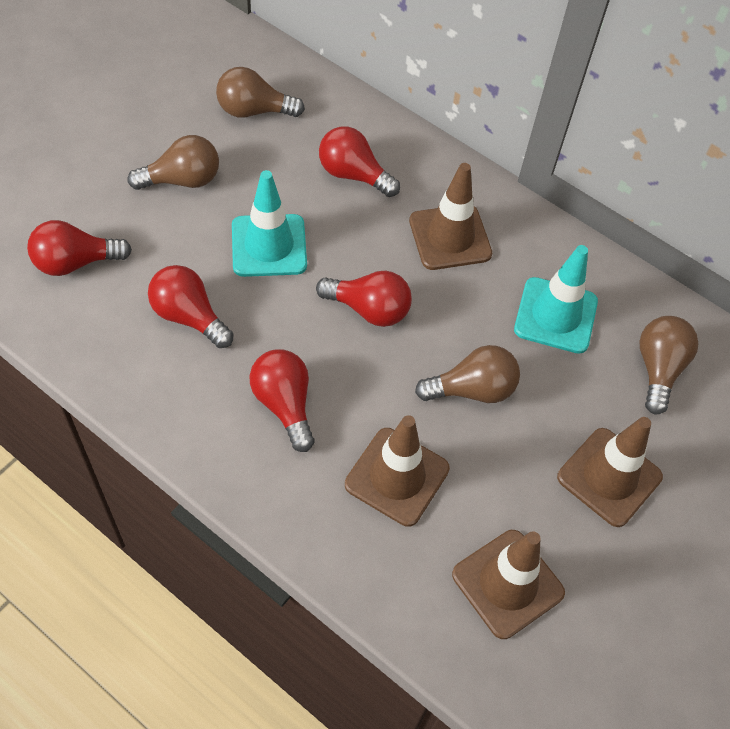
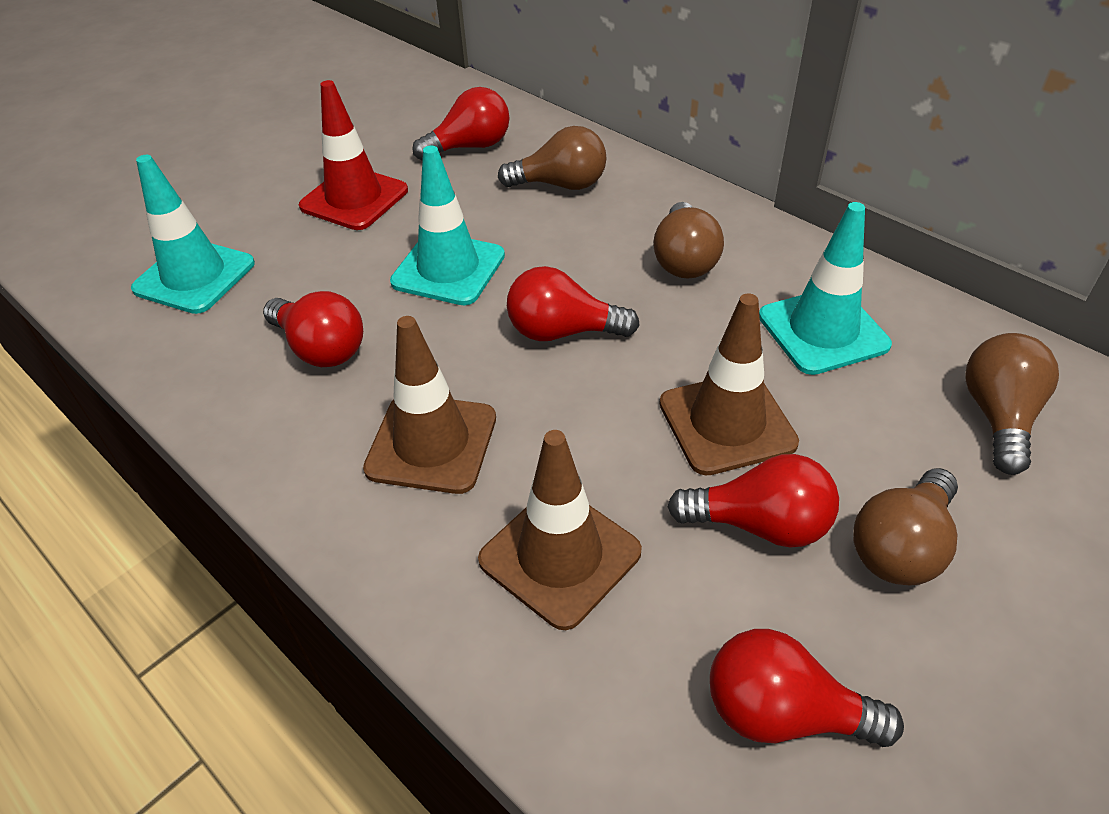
brown traffic cone: [345,415,450,526] [409,163,493,270] [452,530,565,639] [557,417,663,527] = 4 -> [363,316,496,494] [478,430,642,630] [659,293,799,475] = 3
red traffic cone: none = 0 -> [299,80,408,230] = 1
turquoise traffic cone: [232,170,307,277] [514,245,598,354] = 2 -> [131,155,255,314] [390,146,505,305] [759,202,892,375] = 3

